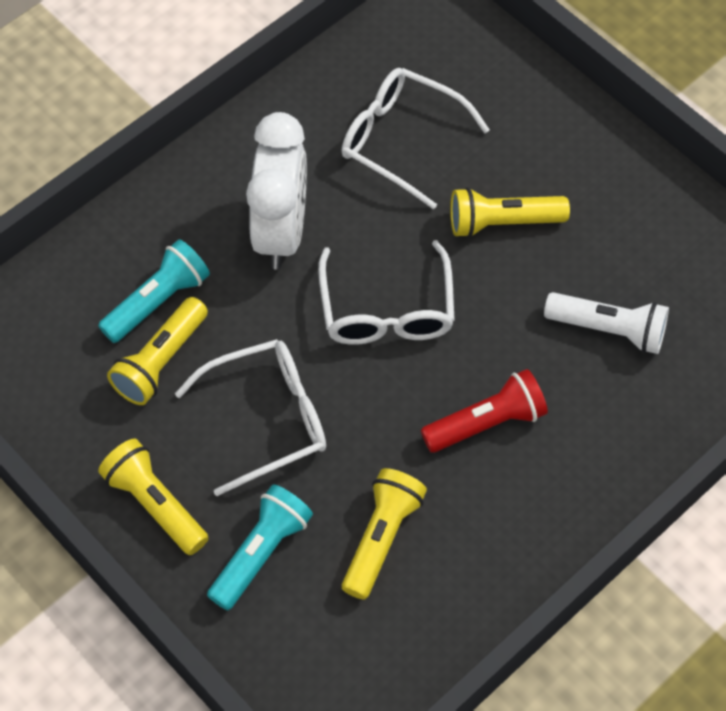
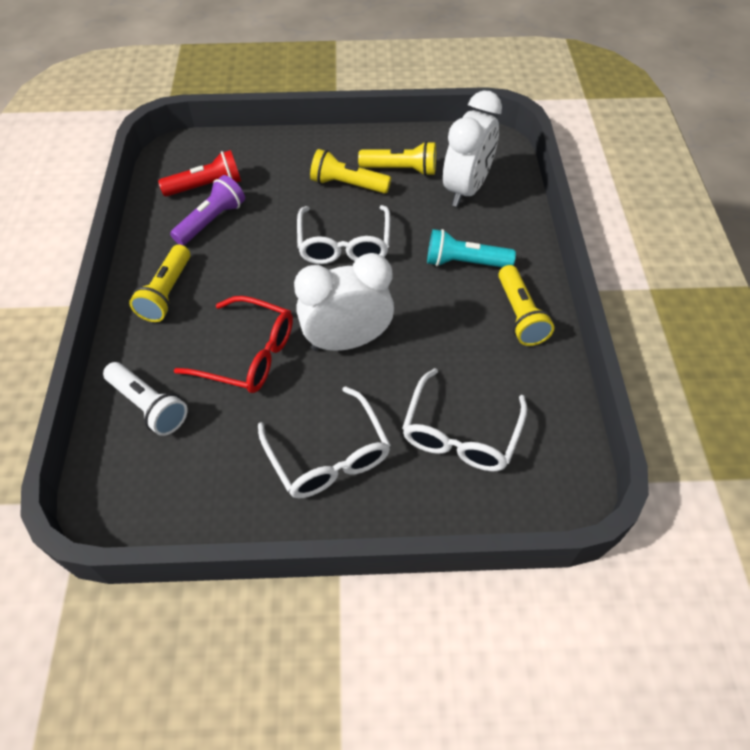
purple flashlight: none = 0 -> [170,175,245,245] = 1
red glasses: none = 0 -> [174,296,293,393] = 1
turquoise flashlight: [98,239,210,343] [207,484,313,610] = 2 -> [427,229,516,268] = 1
white clock: [246,112,307,270] = 1 -> [294,253,394,351] [443,90,502,207] = 2

